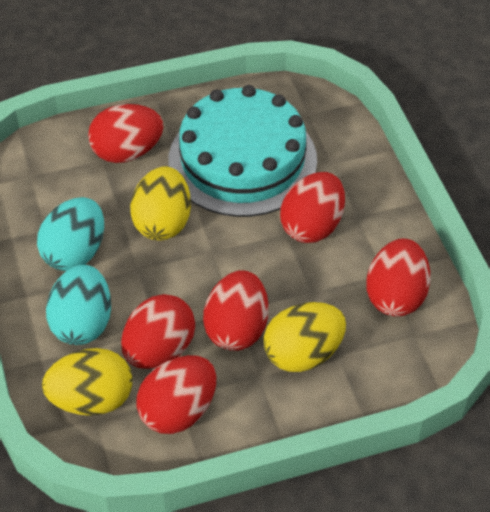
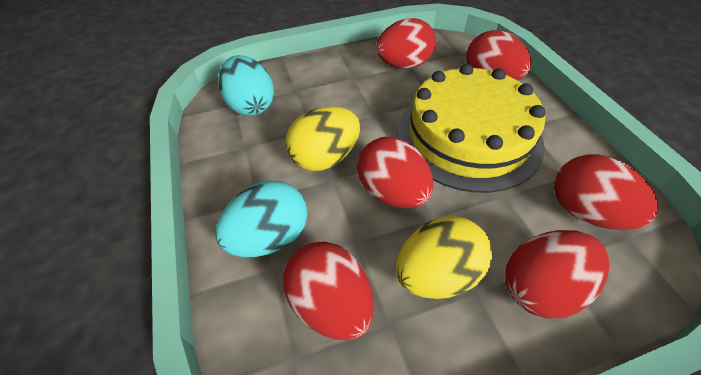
turquoise cake: [168,85,317,217] = 1 -> none = 0
yellow cake: none = 0 -> [397,64,545,193] = 1
yellow egg: [42,348,133,416] [130,166,191,241] [264,302,346,372] = 3 -> [285,106,360,171] [396,216,492,299] = 2

